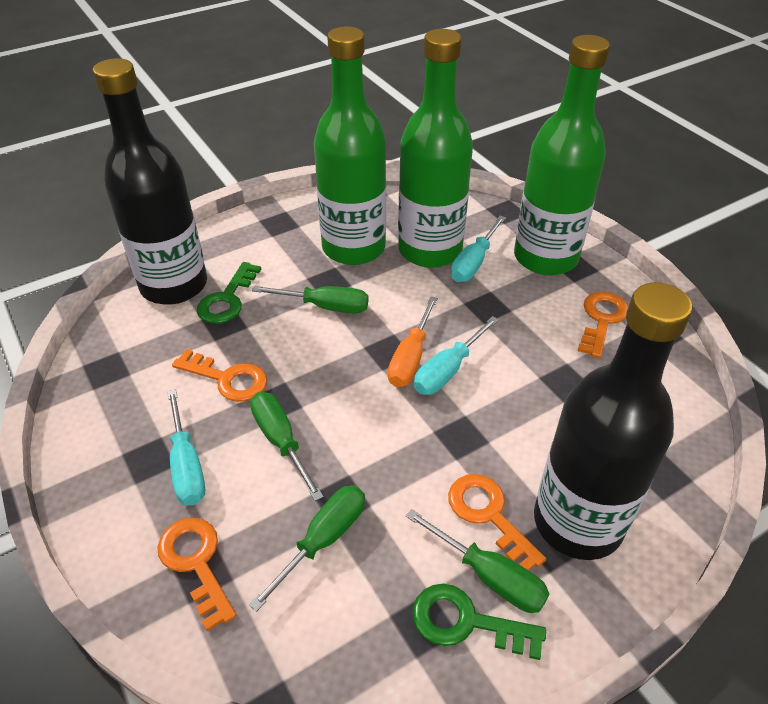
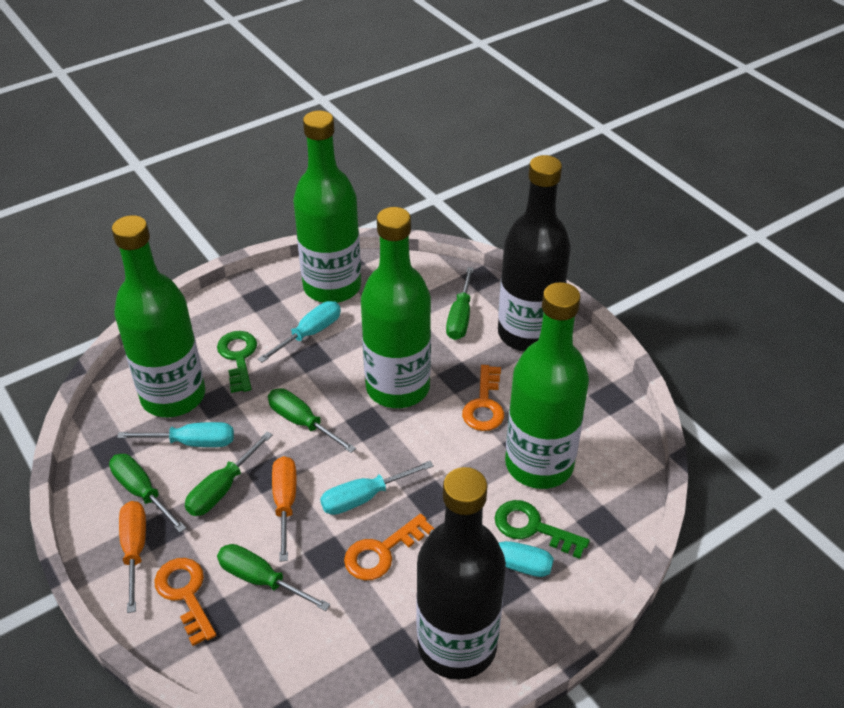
green bottle: [314,27,386,265] [398,29,473,268] [514,35,610,275] = 3 -> [112,215,205,417] [293,110,361,303] [361,207,431,408] [505,282,589,489] = 4
green screwdriver: [249,485,365,612] [250,392,324,501] [252,286,368,314] [406,509,549,613] = 4 -> [109,454,186,533] [185,431,273,516] [217,544,330,611] [268,388,356,453] [446,267,474,340] = 5
orange key: [157,517,236,631] [172,349,267,402] [448,474,546,570] [578,291,628,358] = 4 -> [154,558,216,646] [344,514,434,581] [462,365,504,431] = 3
orange screwdriver: [388,296,438,387] = 1 -> [119,501,146,613] [272,456,297,561] = 2
turquoise screwdriver: [167,389,205,505] [414,316,499,395] [451,216,506,282] = 3 -> [117,422,234,447] [258,301,341,363] [320,461,434,515] [429,529,554,577] = 4

